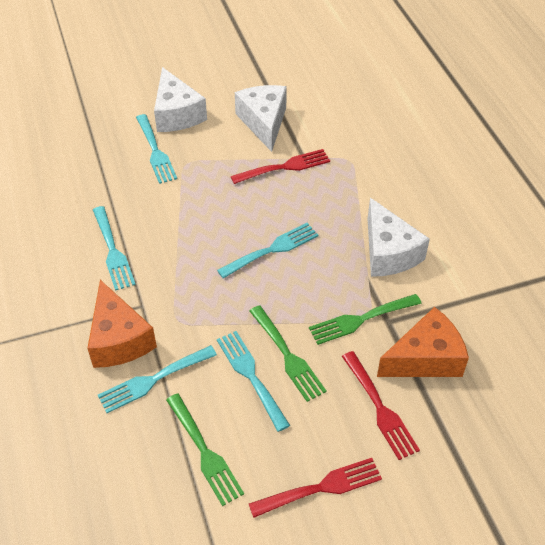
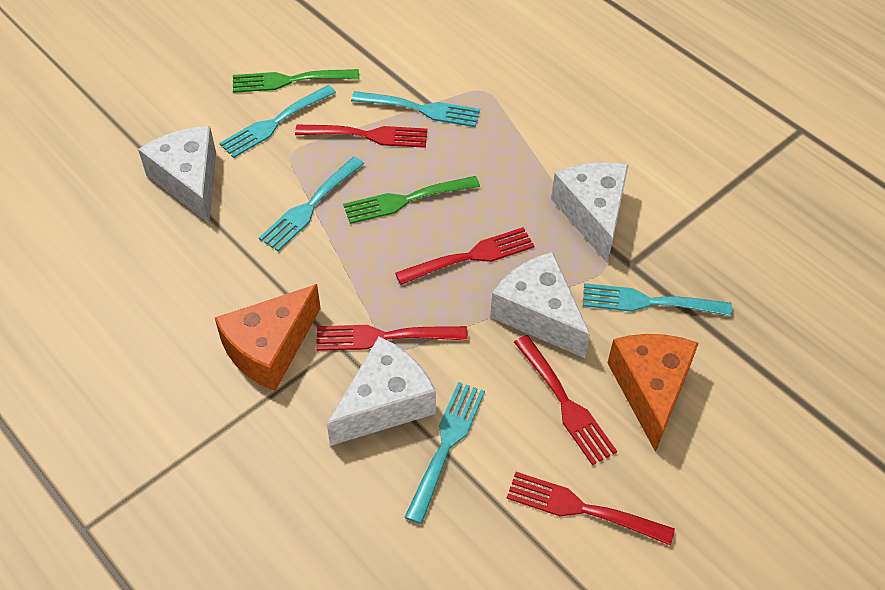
green fork: [166,393,244,506] [250,305,327,402] [309,294,422,345] = 3 -> [233,69,359,93] [343,176,480,224] = 2
red fork: [231,149,330,184] [249,458,382,518] [342,351,420,460] = 3 -> [295,125,427,148] [316,325,468,351] [395,227,534,285] [507,472,675,545] [514,335,617,465] = 5
white cheese: [154,67,207,132] [235,85,287,152] [368,198,430,277] = 3 -> [138,126,216,224] [327,337,436,446] [490,252,590,358] [551,163,629,264] = 4

